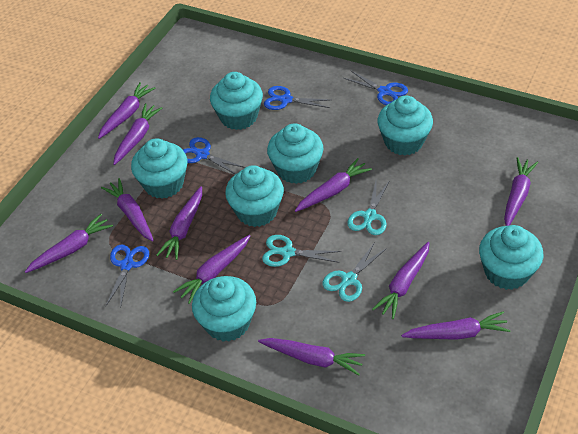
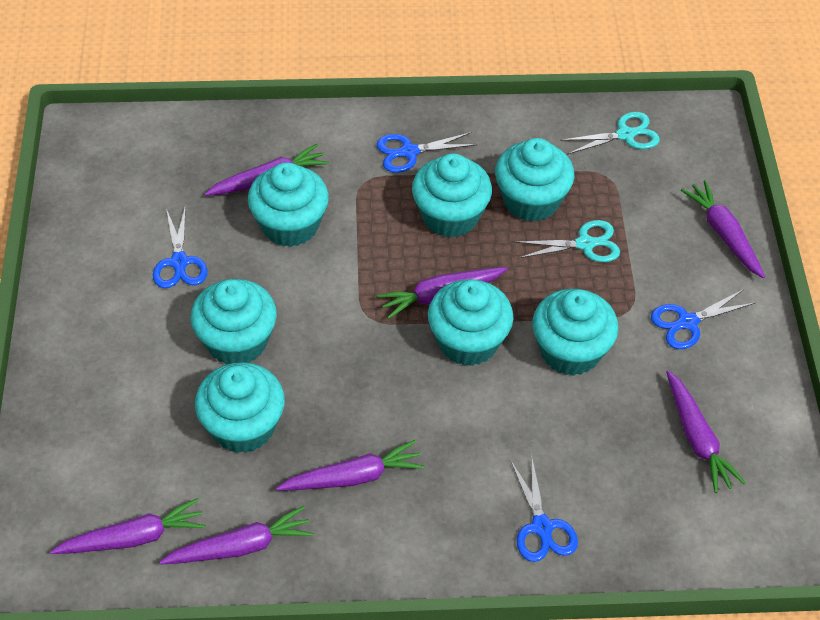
purple carrot: [25,214,113,273] [98,82,155,139] [101,178,154,242] [113,103,162,165] [157,186,202,260] [173,235,250,304] [258,338,365,376] [295,158,372,212] [372,242,430,319] [401,311,510,340] [504,157,538,226] = 11 -> [50,498,206,554] [159,506,314,565] [204,144,329,196] [276,440,425,491] [377,267,508,319] [666,370,746,493] [681,180,765,278] = 7
turquoise scissors: [262,235,341,267] [322,242,387,302] [347,180,390,235] = 3 -> [515,220,620,262] [560,112,660,155] = 2

